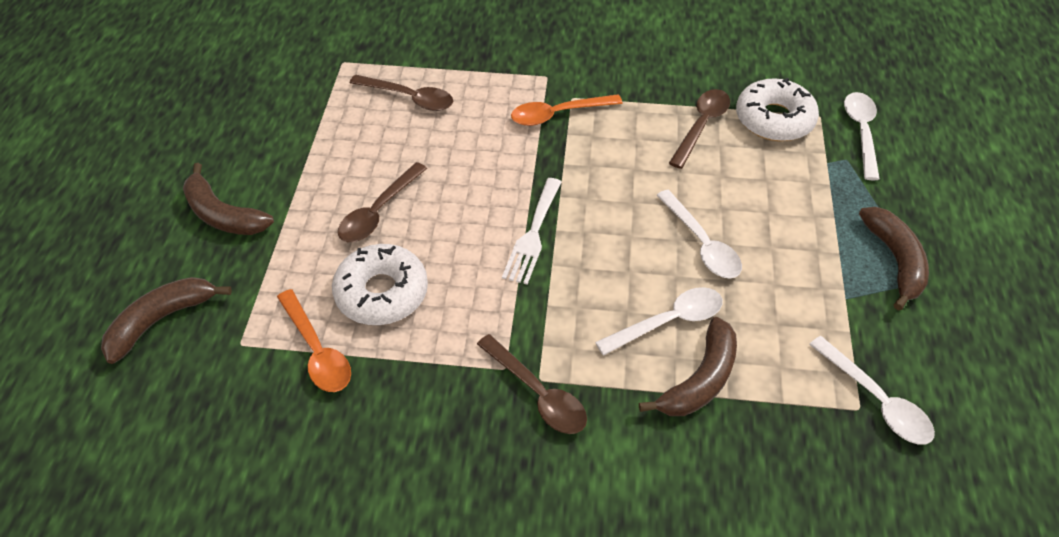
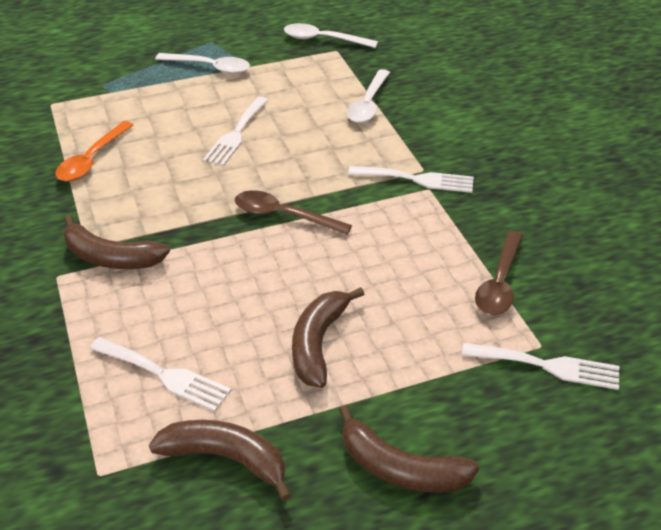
brown spoon: [338,162,427,242] [350,74,453,111] [477,334,587,434] [669,89,730,169] = 4 -> [235,190,352,235] [475,231,523,315] = 2
orange spoon: [277,289,351,392] [511,94,623,126] = 2 -> [56,121,134,181] = 1
white donut: [332,244,428,325] [736,78,819,141] = 2 -> none = 0
white fork: [502,178,562,285] = 1 -> [90,337,231,412] [203,97,268,166] [348,166,474,193] [462,343,619,390] = 4
white spoon: [595,287,723,356] [656,190,742,278] [809,336,935,445] [844,92,880,181] = 4 -> [155,53,250,74] [284,23,378,48] [347,69,390,123] = 3

